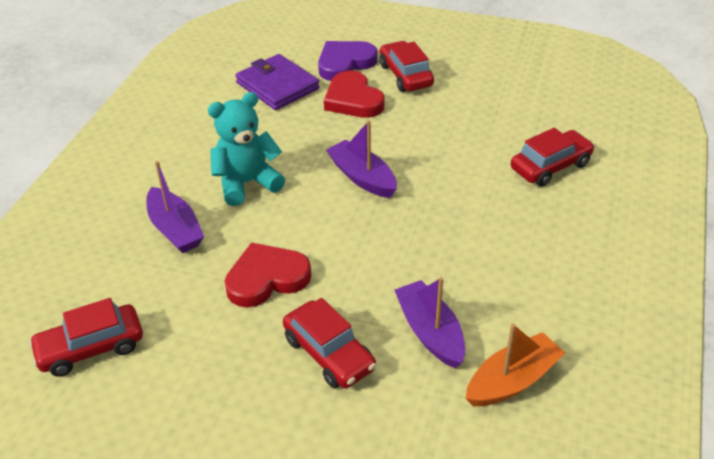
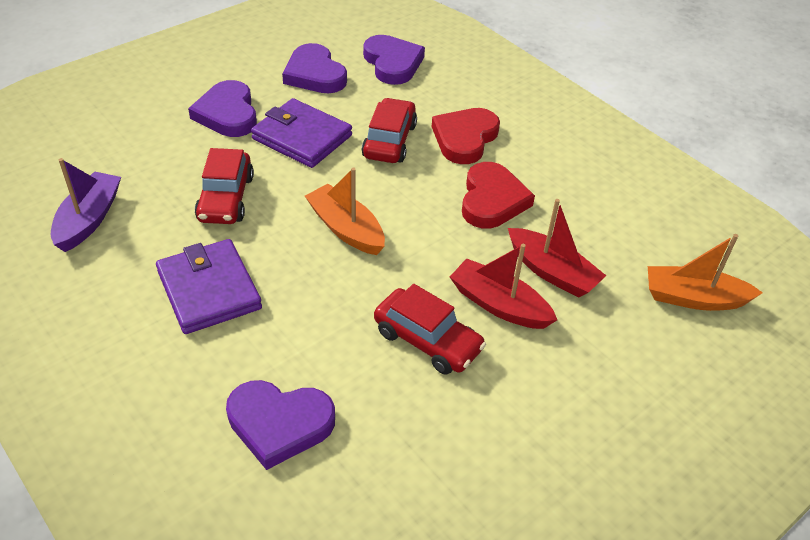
orange boat: [465,323,565,406] = 1 -> [305,167,385,255] [648,234,763,311] = 2
purple boat: [146,161,204,253] [326,120,397,198] [395,277,465,368] = 3 -> [51,158,121,252] = 1
purple heart: [318,41,378,81] = 1 -> [188,80,257,137] [226,380,335,470] [282,43,347,93] [363,35,425,85] = 4
purple wallet: [235,54,320,110] = 1 -> [156,239,262,334] [251,98,352,168] = 2
red boat: none = 0 -> [450,244,557,329] [508,199,606,297] = 2
red car: [29,298,143,377] [283,298,376,388] [380,41,434,92] [511,128,595,186] = 4 -> [195,148,254,224] [362,98,417,163] [374,284,486,375] = 3
turquoise teddy bear: [208,92,285,206] = 1 -> none = 0

